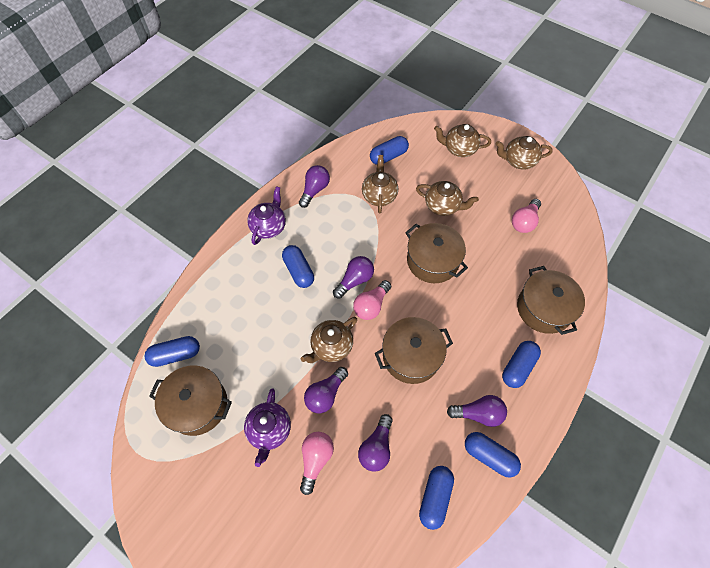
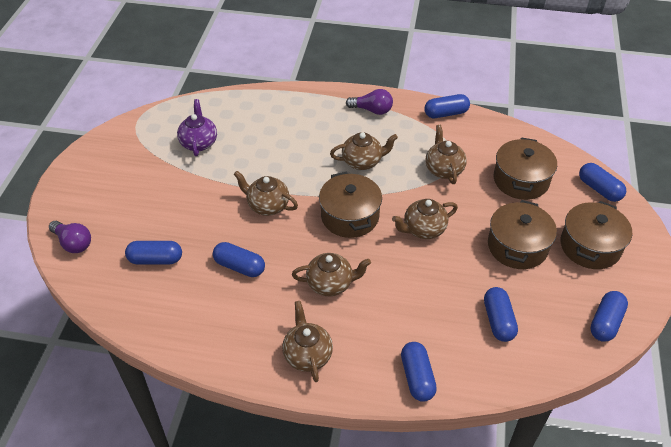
blue capsule: [145,336,200,367] [282,245,314,288] [370,136,409,165] [419,466,454,530] [465,432,521,478] [502,341,541,388] = 6 -> [125,241,182,264] [213,242,265,277] [401,342,437,402] [424,94,470,118] [484,287,518,342] [579,163,626,202] [590,291,628,342] = 7
brown teapot: [301,317,357,363] [362,155,398,213] [416,181,479,216] [434,124,491,157] [496,136,553,170] = 5 -> [234,171,298,216] [282,301,333,382] [292,253,371,296] [330,132,398,170] [392,199,458,239] [425,125,467,184] = 6
pink light bulb: [300,432,334,495] [353,280,391,320] [512,199,541,233] = 3 -> none = 0
purple light bulb: [299,165,330,208] [304,367,348,414] [333,256,374,299] [358,414,393,472] [447,395,507,427] = 5 -> [49,221,91,253] [346,89,393,115] = 2
purple teapot: [244,389,291,467] [247,186,286,245] = 2 -> [177,99,217,156] = 1

